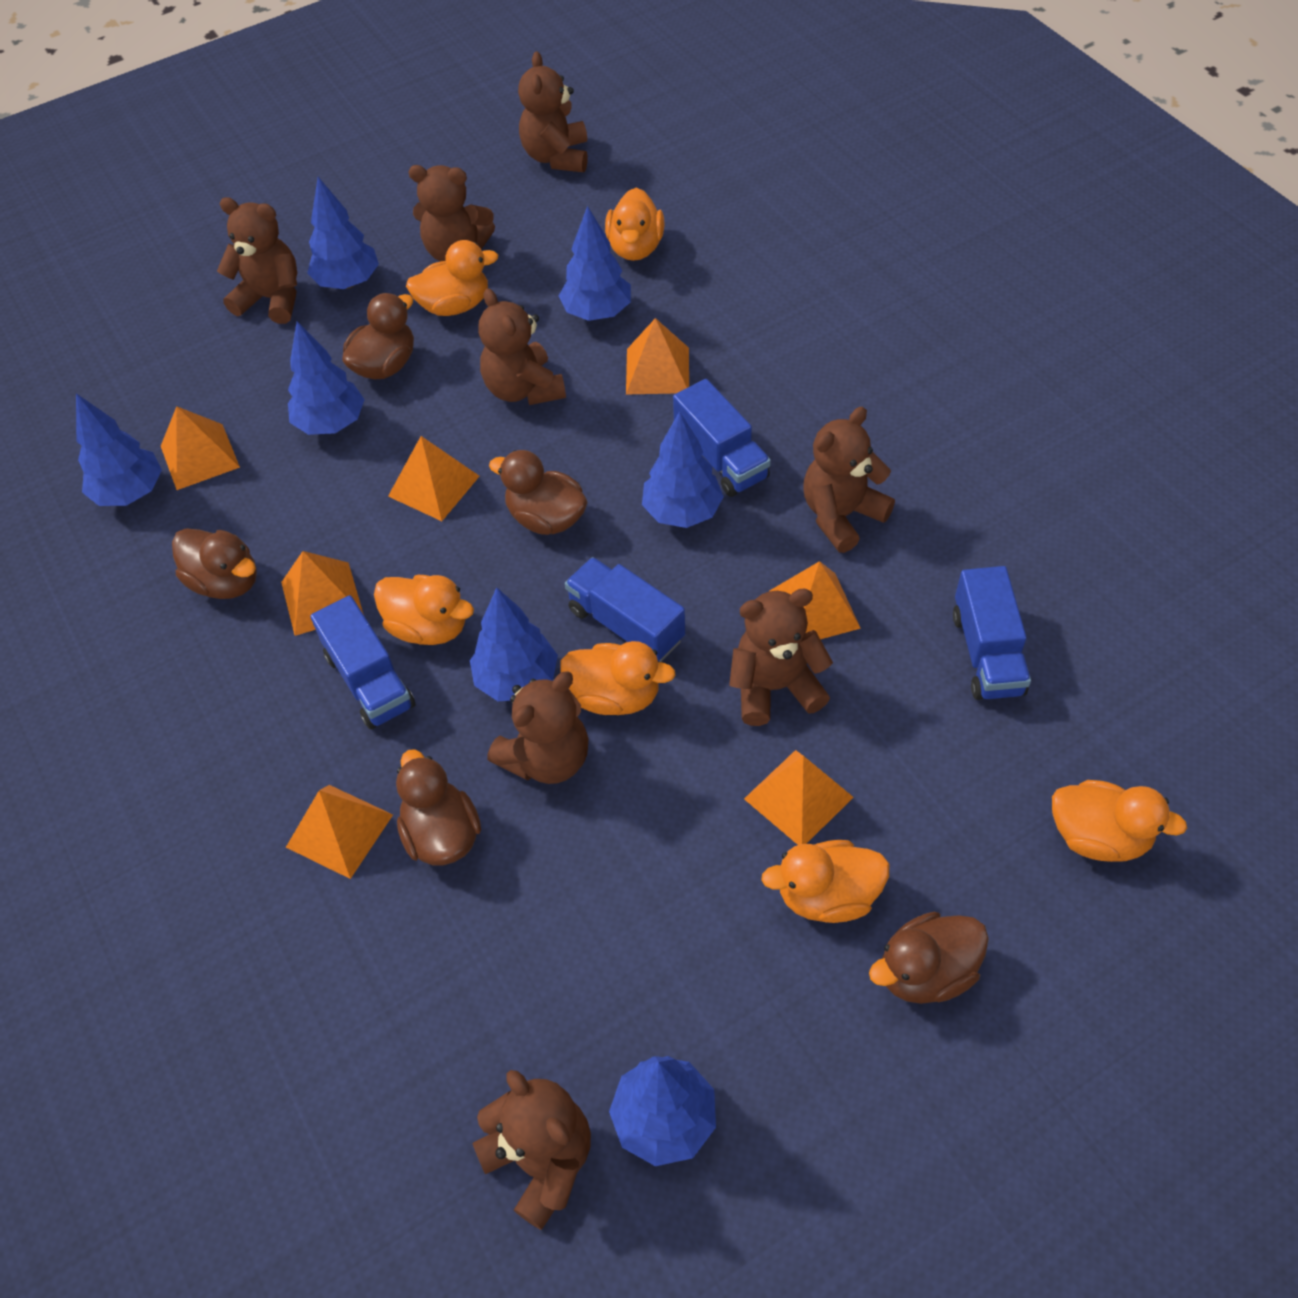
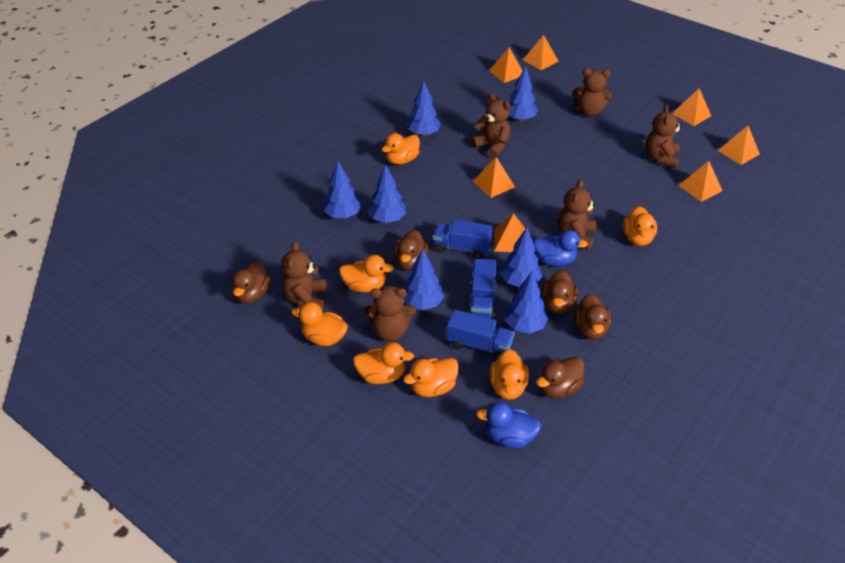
blue duck: none = 0 -> [476,401,541,448] [533,230,588,266] = 2
blue truck: [310,595,415,729] [565,557,685,662] [673,379,771,497] [953,566,1031,700] = 4 -> [433,219,493,259] [447,310,515,360] [468,258,497,319] = 3
brown teddy bear: [217,197,297,324] [409,165,495,262] [472,1070,591,1230] [478,288,566,405] [487,672,589,784] [518,52,588,172] [729,588,833,726] [803,407,895,553] = 8 -> [281,241,327,310] [364,286,416,341] [471,93,511,158] [558,179,597,250] [573,68,612,117] [645,105,683,168] = 6
orange duck: [374,575,474,645] [406,240,498,316] [561,641,675,715] [605,188,664,261] [761,840,890,923] [1052,780,1187,862] = 6 -> [292,302,348,346] [339,255,394,293] [353,342,414,384] [381,133,420,165] [403,358,459,397] [490,349,529,400] [623,206,657,246] = 7

